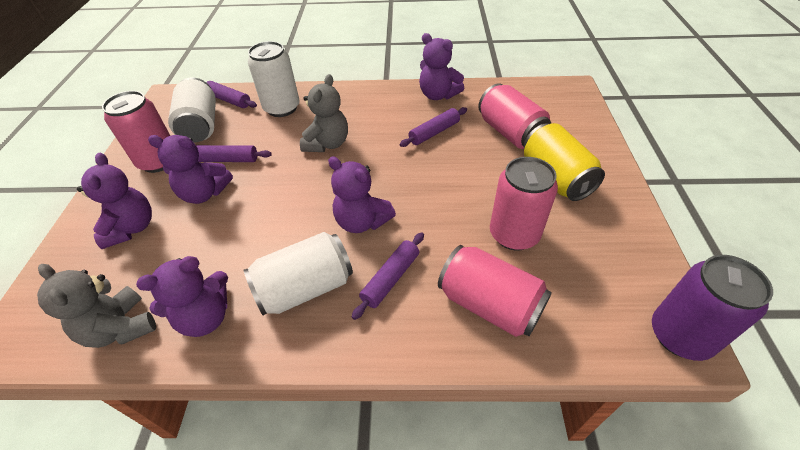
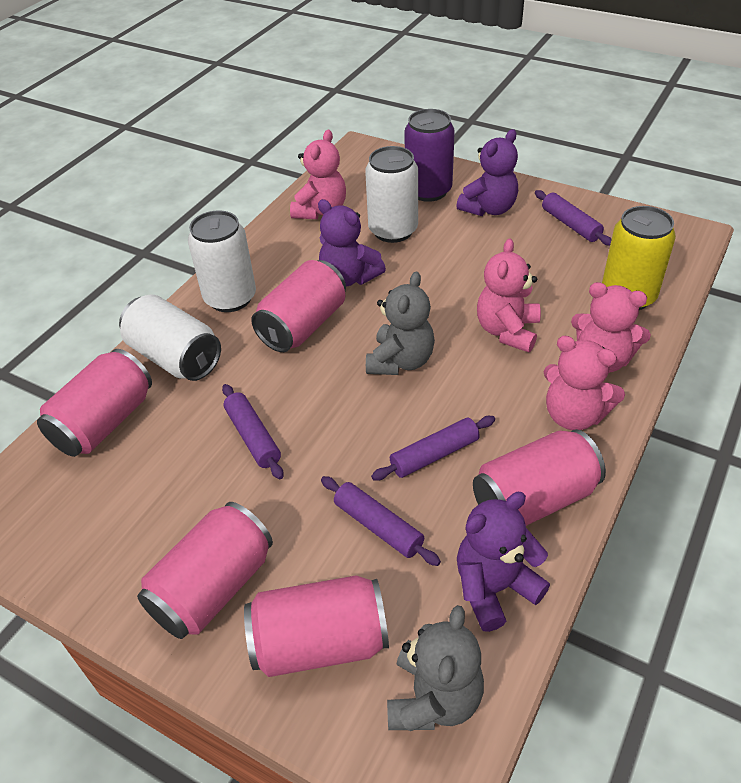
pink can: [102,91,170,173] [438,245,552,337] [478,83,551,149] [490,157,558,251] = 4 -> [37,349,152,457] [137,502,273,639] [244,575,389,677] [251,260,346,352] [473,429,606,526] = 5
pink teddy bear: none = 0 -> [290,130,346,219] [477,238,541,352] [544,336,625,430] [571,282,651,373] = 4
purple teddy bear: [77,153,152,249] [136,256,228,337] [148,135,233,204] [328,156,396,233] [419,33,464,100] = 5 -> [318,199,386,287] [456,129,518,216] [457,492,550,632] = 3

